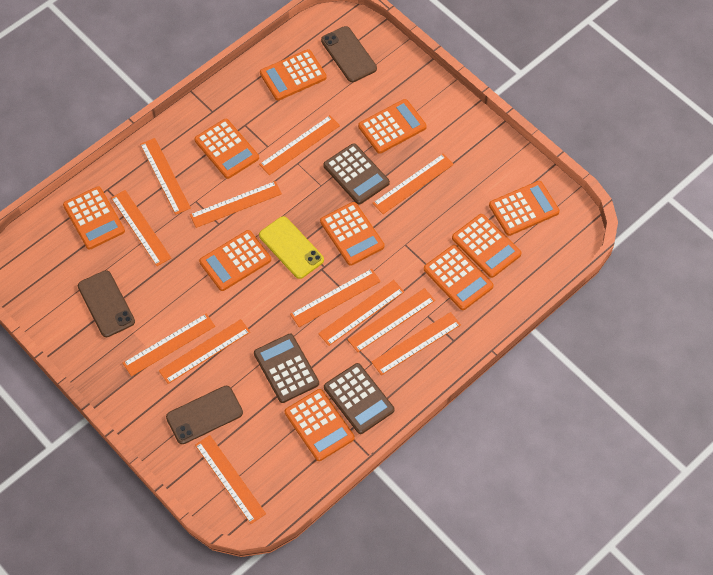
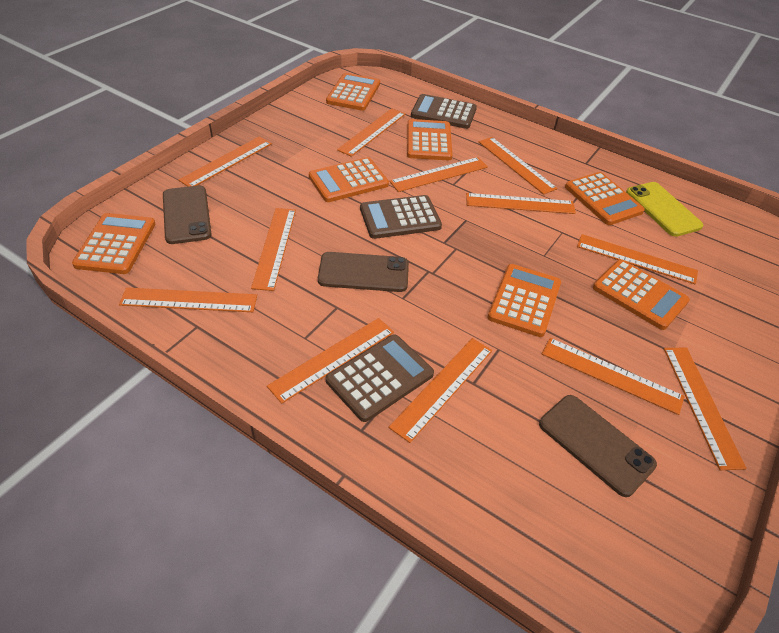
orange calculator: [63,186,125,249] [195,119,259,179] [199,230,271,291] [260,49,327,101] [285,389,354,461] [320,202,384,266] [358,99,427,154] [424,245,494,310] [452,214,522,278] [489,181,560,236] = 10 -> [72,213,155,274] [309,157,389,202] [326,73,380,111] [407,119,452,160] [487,264,561,337] [565,172,645,225] [593,259,690,330] = 7

